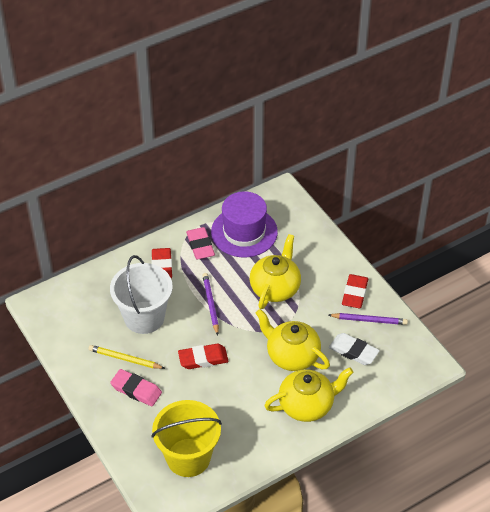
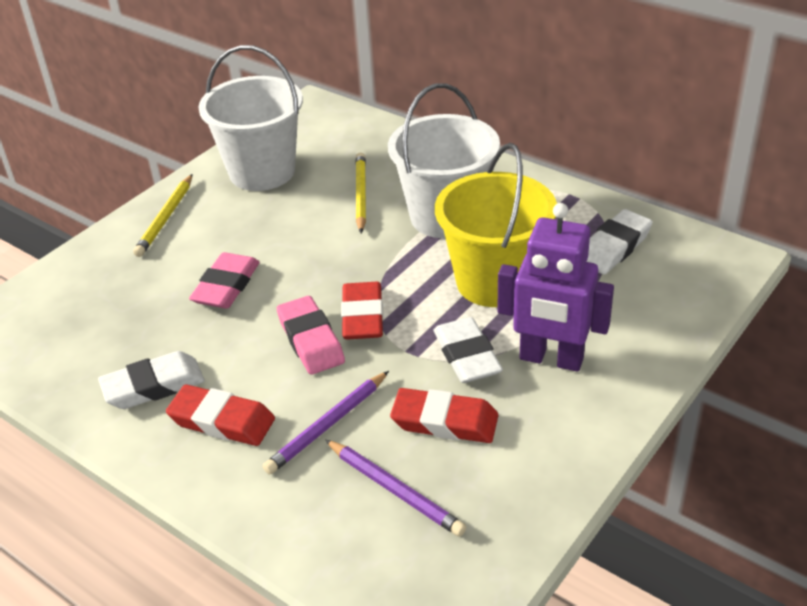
purple hat: [211,191,278,257] = 1 -> none = 0
purple robot: none = 0 -> [497,203,614,372] = 1
white bucket: [110,255,173,334] = 1 -> [198,45,303,191] [388,83,500,238] = 2
white eraser: [329,333,380,365] = 1 -> [98,351,205,409] [434,317,503,383] [587,209,653,275] = 3
yellow pencil: [89,345,165,369] = 1 -> [133,174,193,257] [356,152,366,233] = 2
yellow teapot: [250,234,301,309] [256,309,330,371] [264,367,353,422] = 3 -> none = 0

